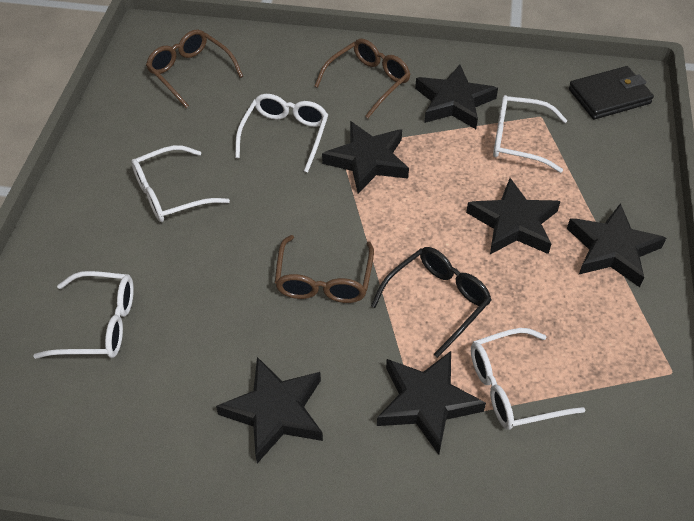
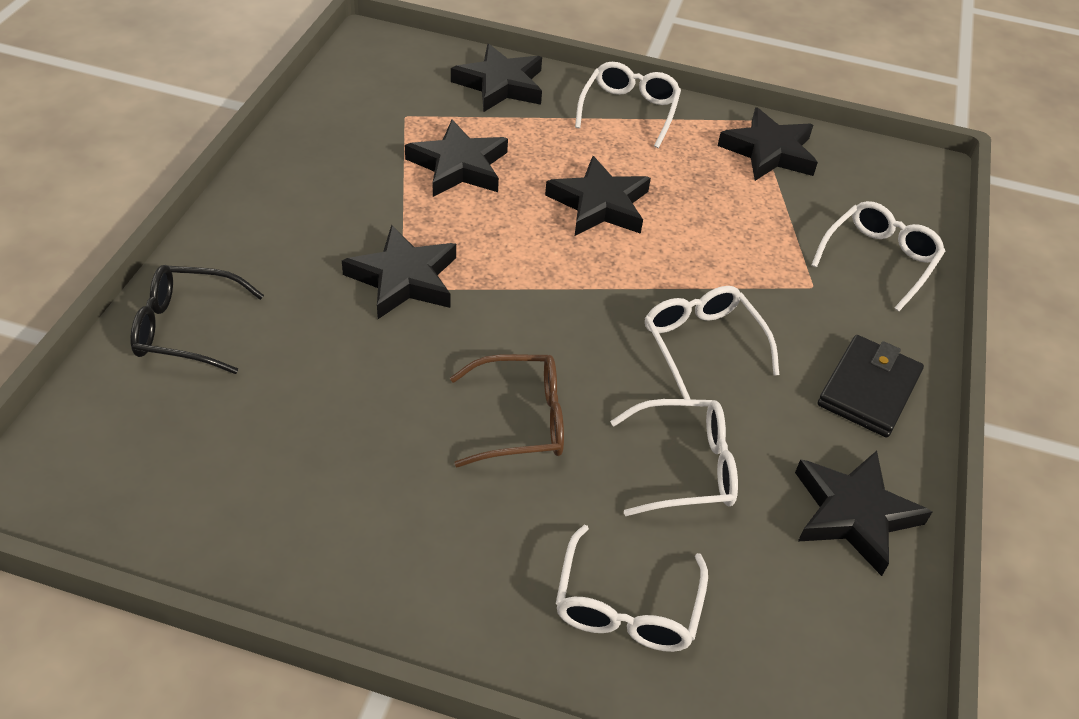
brown glasses: [146,30,243,108] [275,235,374,303] [315,39,411,118] = 3 -> [450,354,564,467] = 1

